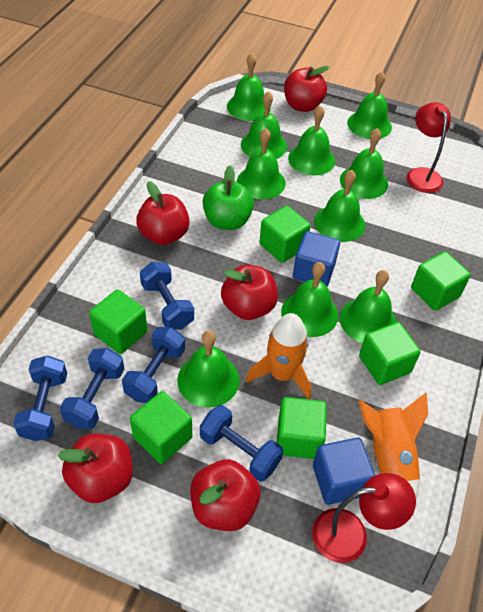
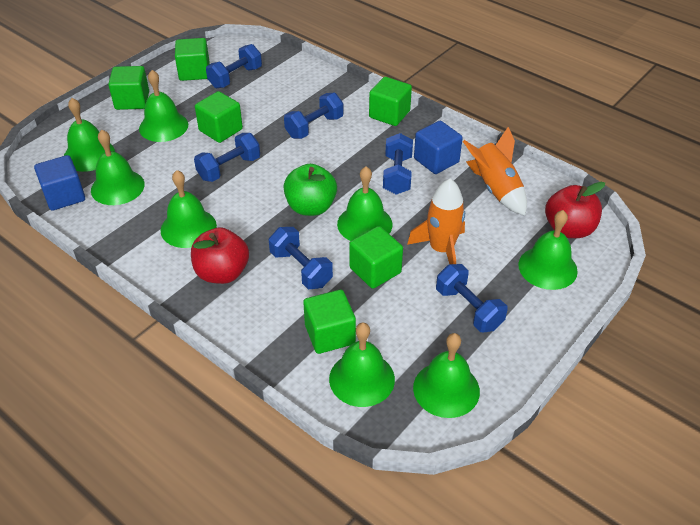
blue dumbbell: [13,355,67,441] [60,348,124,429] [122,327,185,403] [140,262,194,330] [200,405,283,482] = 5 -> [194,133,260,182] [206,44,262,88] [269,227,333,289] [284,93,343,139] [383,133,413,195] [436,264,508,332] = 6
green bell: [177,330,240,408] [227,53,271,121] [237,128,286,199] [241,91,287,159] [281,262,338,337] [288,105,335,175] [314,170,365,242] [340,128,388,199] [340,270,397,343] [347,71,392,139] = 10 -> [64,98,115,172] [91,130,145,205] [139,70,188,142] [161,170,217,248] [329,323,395,407] [337,166,393,241] [413,333,480,418] [518,210,578,290] = 8
red apple: [58,434,133,503] [136,181,190,245] [190,459,261,531] [221,265,278,320] [284,66,329,112] = 5 -> [191,227,249,284] [545,182,605,238] = 2
red lamp: [312,473,416,563] [407,102,451,193] = 2 -> none = 0

